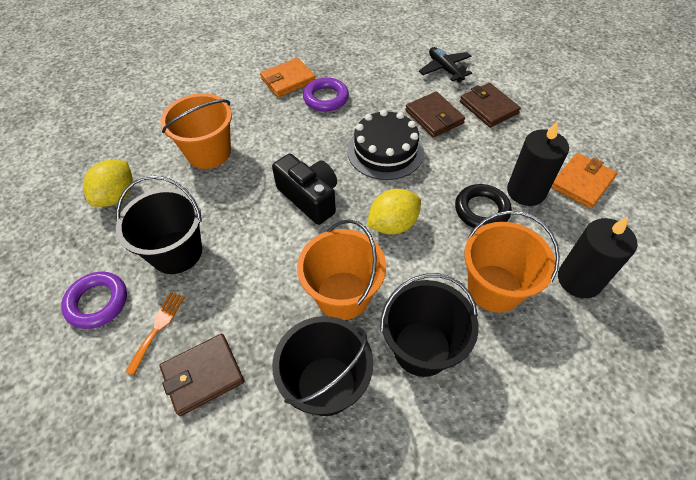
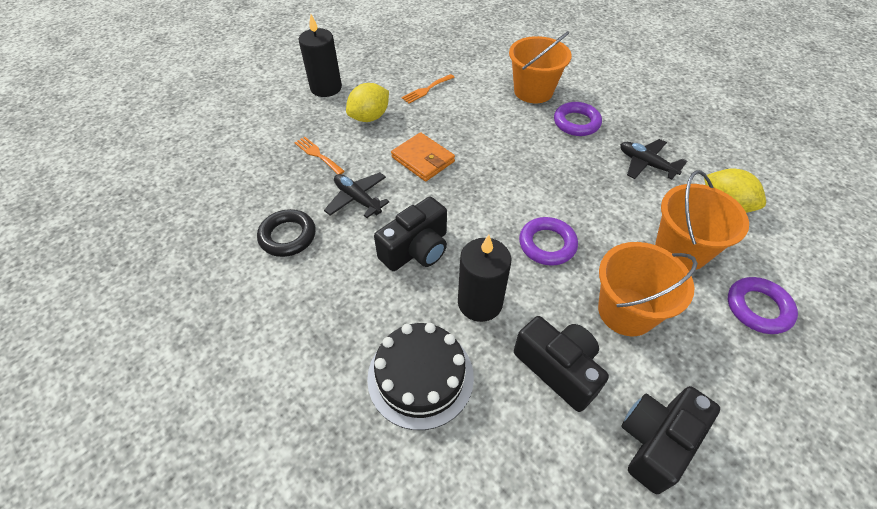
black bucket: [116,175,202,274] [272,316,373,416] [380,273,479,377] = 3 -> none = 0
black camera: [272,154,337,225] = 1 -> [374,197,447,271] [514,316,609,412] [621,386,720,494] = 3
black plane: [419,47,472,83] = 1 -> [324,172,389,218] [620,139,687,180] = 2
brown wallet: [159,334,244,416] [405,91,465,138] [460,83,521,128] = 3 -> none = 0
orange fork: [125,292,185,375] = 1 -> [294,137,345,174] [402,74,455,103] = 2
orange wallet: [260,58,316,97] [551,153,617,209] = 2 -> [391,132,455,181] = 1
purple ring: [61,272,127,329] [303,77,349,112] = 2 -> [519,217,578,266] [554,102,602,136] [728,277,798,334] = 3

